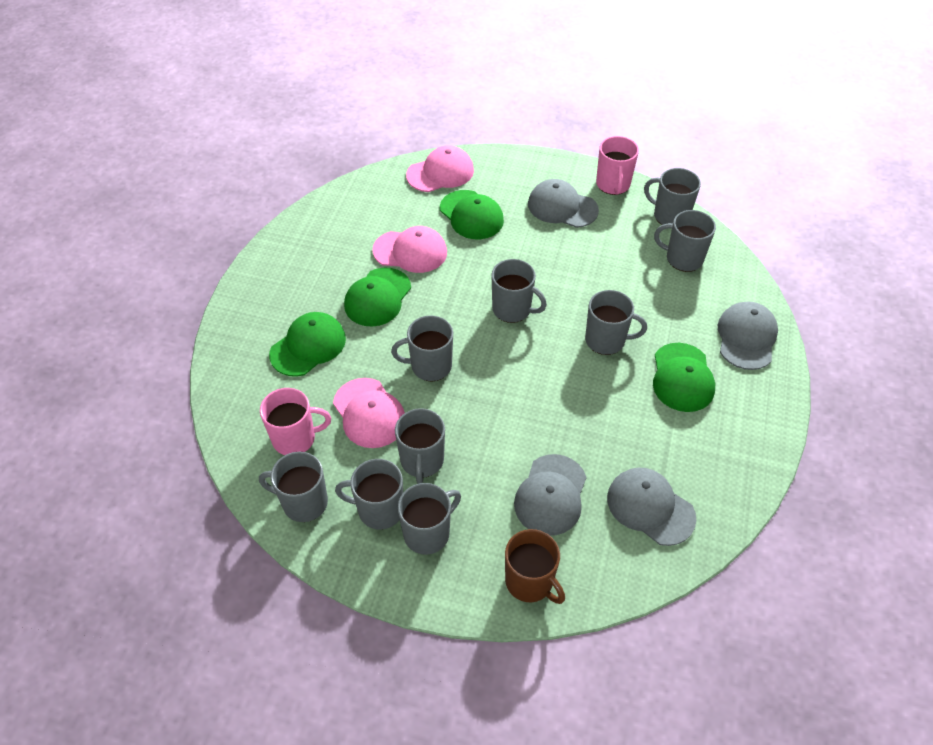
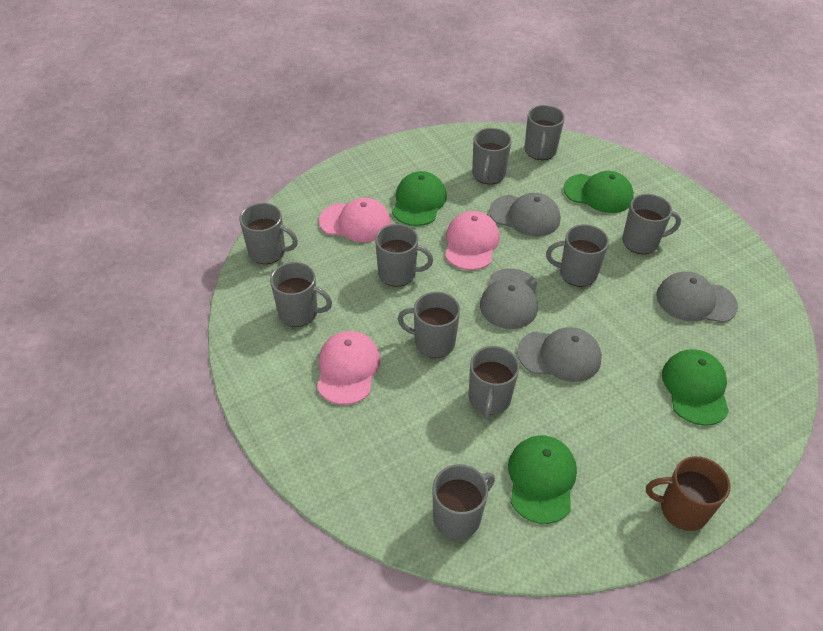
grey mug: [259,452,328,522] [335,459,403,530] [391,316,453,381] [395,408,445,484] [398,483,461,555] [491,259,547,323] [585,290,647,355] [644,168,701,225] [654,210,716,272] = 9 -> [239,203,298,264] [270,262,332,327] [375,224,433,287] [398,292,460,358] [433,464,495,539] [469,346,519,420] [472,128,512,184] [524,105,565,160] [546,224,609,287] [622,194,681,254] = 10
pink mug: [260,388,331,455] [596,136,639,195] = 2 -> none = 0

